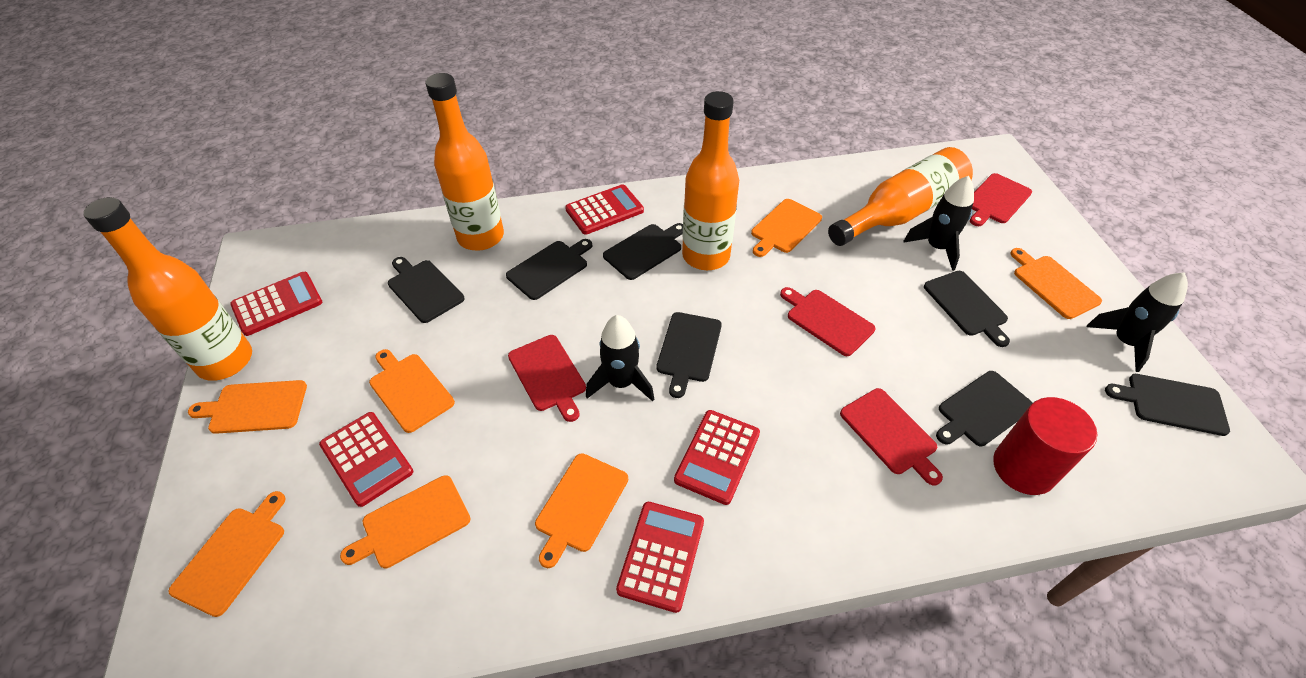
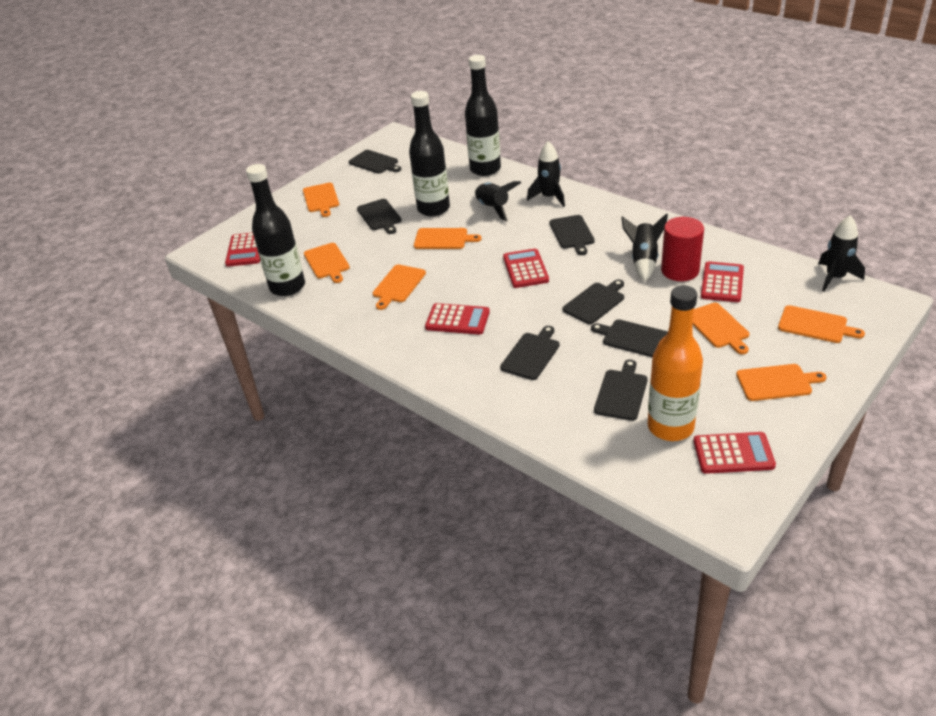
black bottle: none = 0 -> [246,164,305,296] [409,91,450,217] [465,55,501,176] = 3
black rocket: [586,315,654,401] [903,176,974,271] [1086,272,1188,372] = 3 -> [475,181,521,221] [527,141,565,207] [621,213,668,281] [818,215,865,292] = 4
orange bottle: [83,197,252,381] [425,73,504,251] [682,91,739,270] [828,147,973,246] = 4 -> [647,285,703,441] = 1
red cutting board: [508,335,586,422] [780,287,875,356] [840,388,943,486] [970,173,1032,226] = 4 -> none = 0

